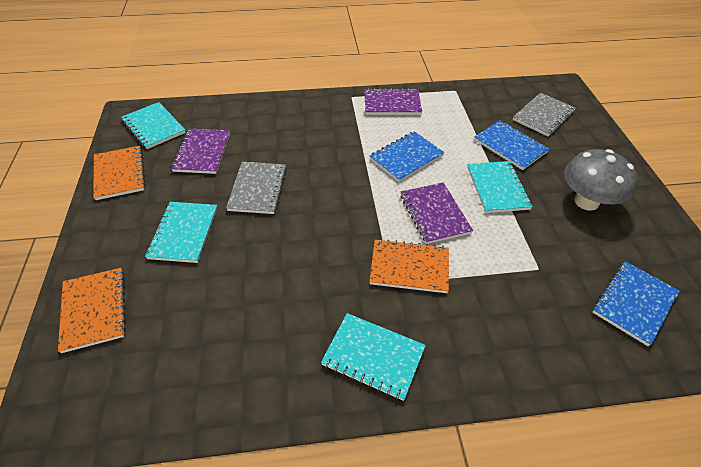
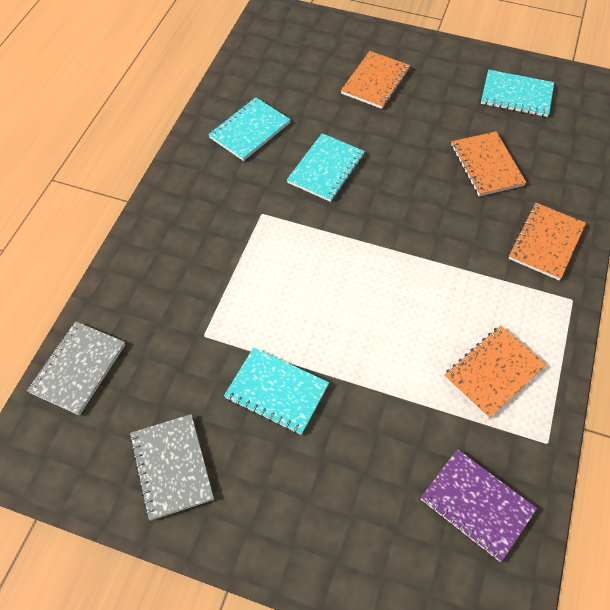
blue notebook: [370,131,445,182] [474,120,549,170] [592,261,680,346] = 3 -> none = 0
grey mushroom: [564,149,637,211] = 1 -> none = 0
orange notebook: [58,268,126,353] [93,146,145,200] [369,239,449,293] = 3 -> [341,51,410,109] [444,325,546,419] [451,131,527,196] [508,203,586,280] = 4
purple notebook: [171,128,230,174] [364,88,422,115] [401,182,473,244] = 3 -> [421,449,537,562] = 1

